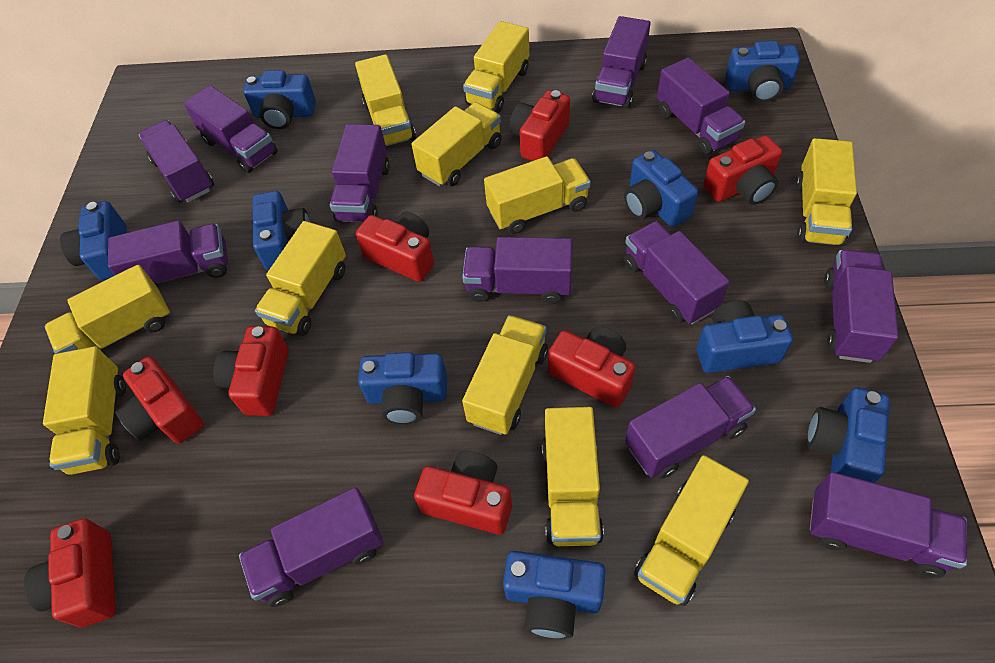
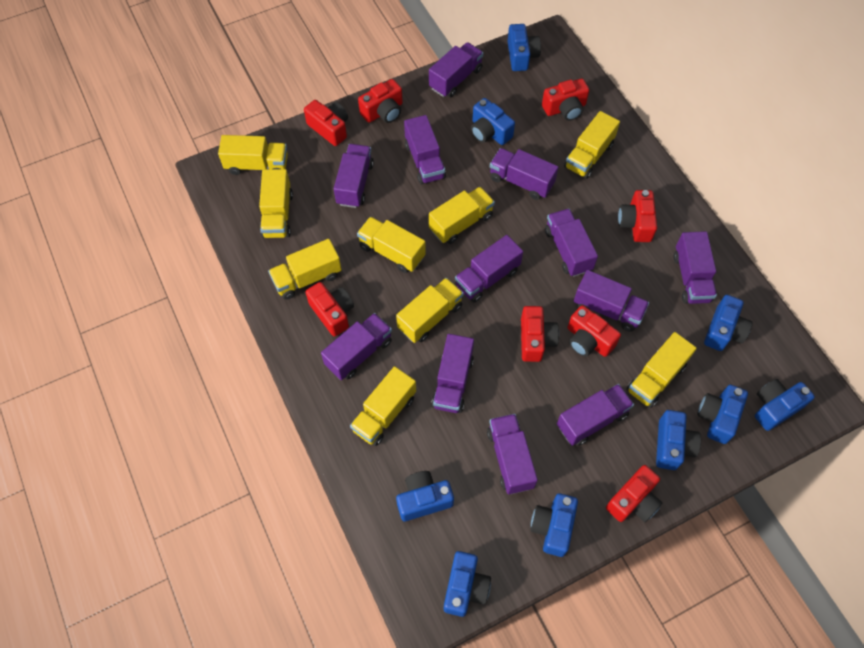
yellow truck: [43,346,126,475] [44,265,170,354] [255,221,346,336] [355,54,416,146] [412,102,502,186] [462,315,548,435] [463,21,529,113] [484,156,591,234] [542,407,604,546] [634,455,749,606] [796,138,857,247] = 11 -> [218,135,288,175] [259,169,293,238] [268,239,342,299] [350,366,416,446] [357,217,426,273] [396,278,463,343] [429,187,495,244] [564,111,620,179] [626,332,697,408] = 9

